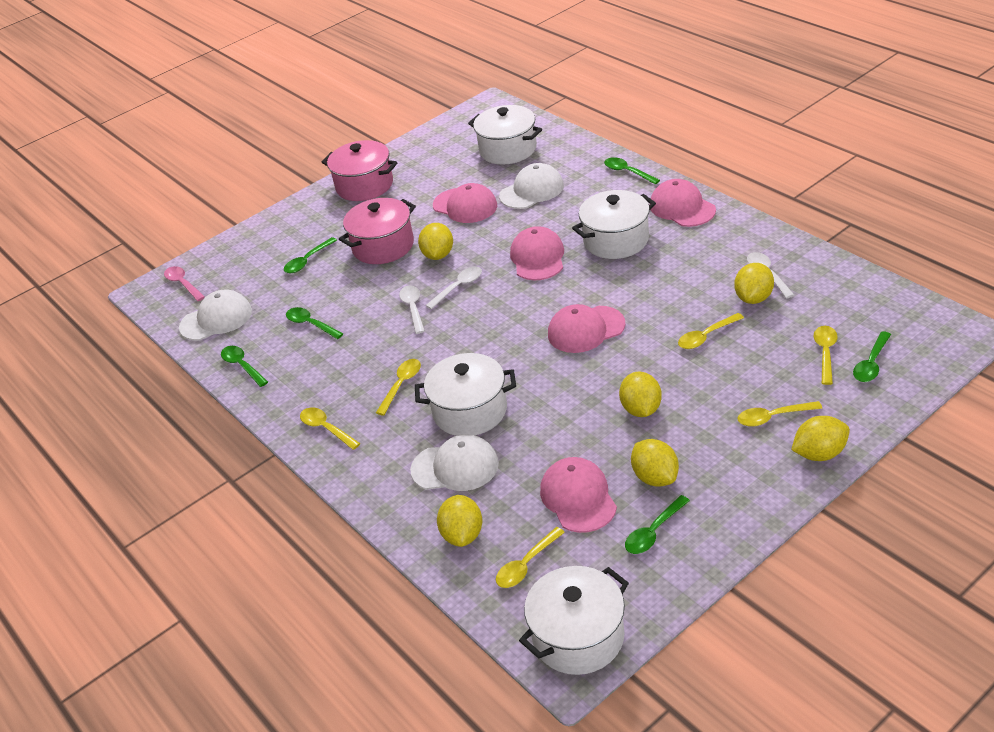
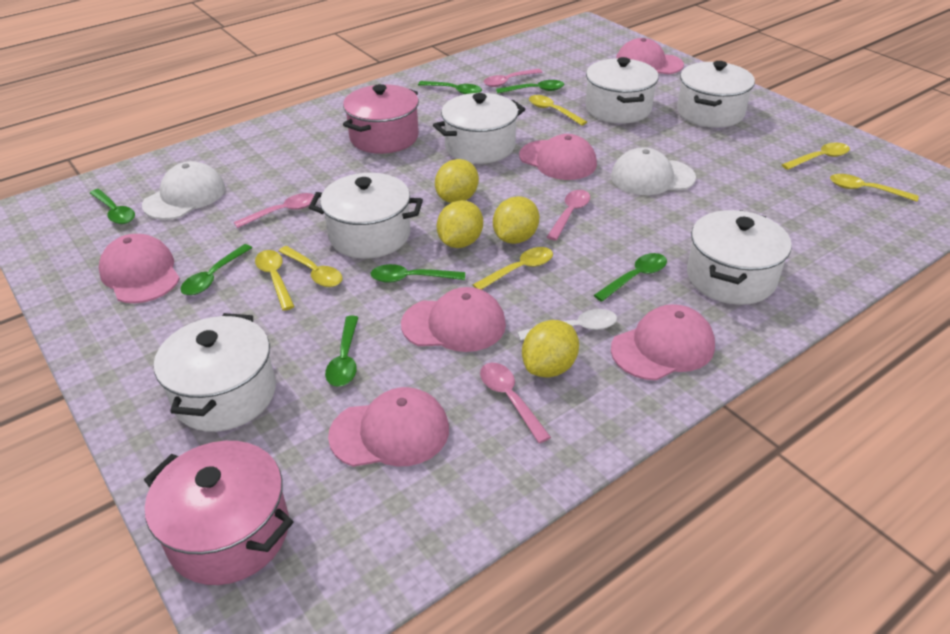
green spoon: [221,346,268,387] [284,237,337,273] [286,307,343,339] [604,157,660,184] [625,495,690,554] [853,331,891,382] = 6 -> [90,189,135,224] [180,244,252,295] [325,316,359,387] [371,264,465,283] [418,81,482,94] [496,80,564,94] [594,253,667,302] = 7
pink cap: [433,183,497,223] [510,226,564,280] [540,457,617,533] [548,304,626,353] [651,179,716,227] = 5 -> [99,234,180,303] [328,387,449,467] [401,287,506,352] [519,134,597,180] [611,304,715,380] [616,38,684,74] = 6
pink spoon: [164,266,205,301] = 1 -> [234,193,314,228] [480,363,551,443] [483,69,542,87] [547,190,590,241] = 4
white cap: [179,290,252,340] [410,434,499,491] [499,163,564,209] = 3 -> [142,161,225,220] [611,147,696,195] = 2
white pot: [415,353,516,436] [468,105,542,164] [519,566,629,675] [572,190,656,259] = 4 -> [154,313,276,432] [309,173,423,259] [433,93,526,164] [585,57,659,124] [677,61,755,128] [687,210,792,305] = 6
white spoon: [399,285,425,334] [425,267,482,309] [747,252,794,298] = 3 -> [517,309,617,341] = 1
yellow lemon: [418,223,453,260] [437,495,482,547] [619,372,662,417] [631,439,679,487] [734,263,774,304] [791,416,850,461] = 6 -> [435,159,479,203] [437,200,483,248] [493,196,539,244] [522,320,579,377] = 4

